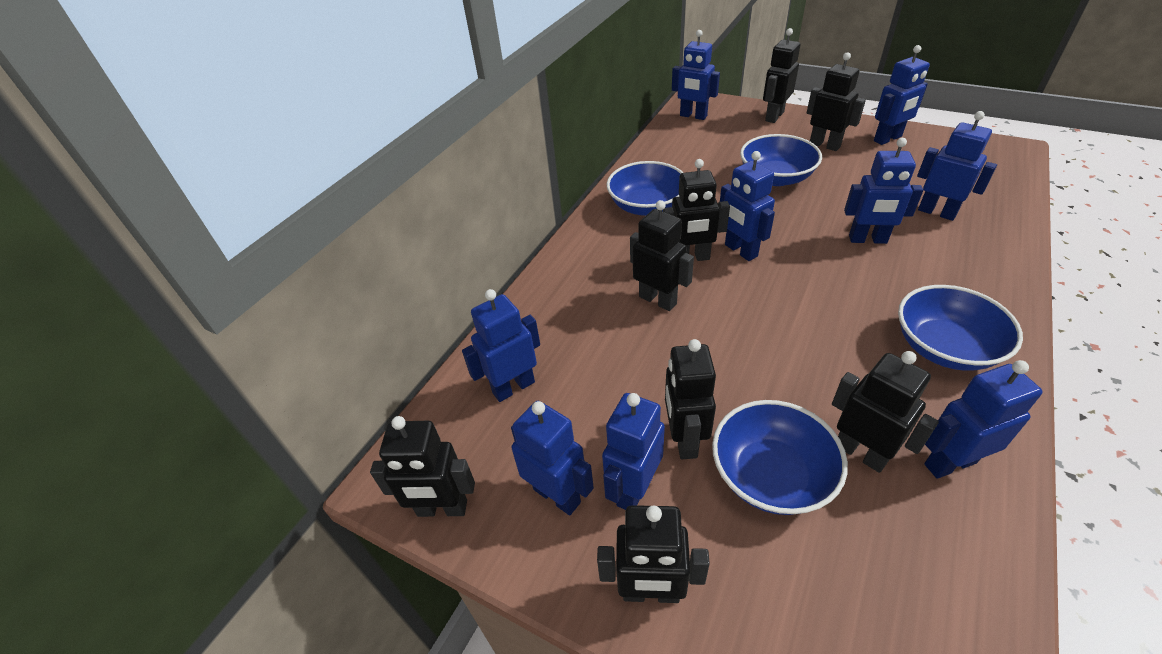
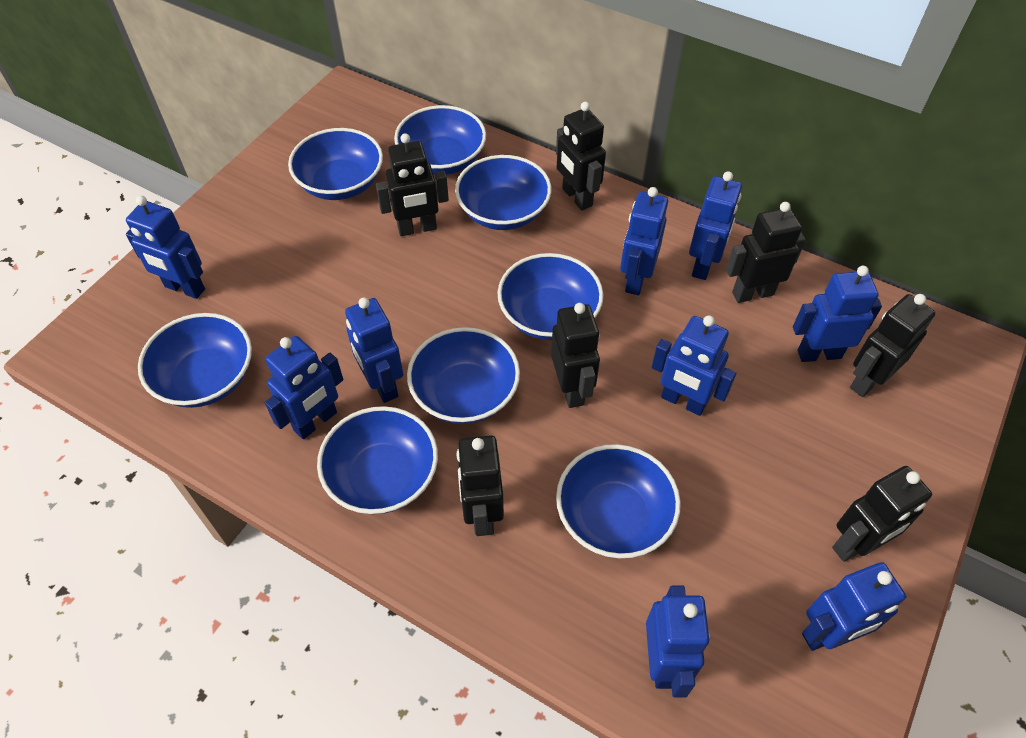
black robot: [370,416,475,517] [597,505,710,603] [630,200,694,311] [663,159,730,261] [665,339,716,459] [763,28,801,123] [807,52,866,151] [832,351,939,473] = 8 -> [376,133,449,236] [457,435,504,536] [551,303,600,408] [556,102,606,211] [726,202,806,303] [832,466,932,562] [850,294,936,397] = 7
blue bowl: [607,161,683,216] [712,400,848,515] [740,134,822,186] [898,285,1023,371] = 4 -> [138,313,252,408] [288,128,383,200] [317,406,438,514] [394,105,486,175] [407,327,520,424] [455,155,551,230] [498,253,603,340] [556,444,681,559] = 8

